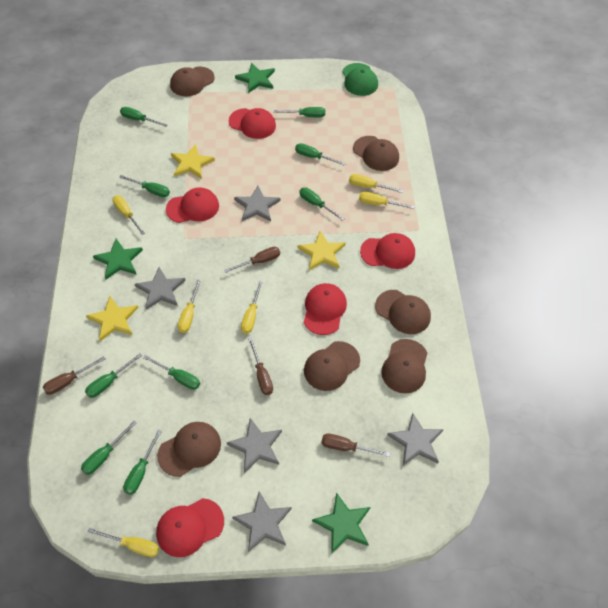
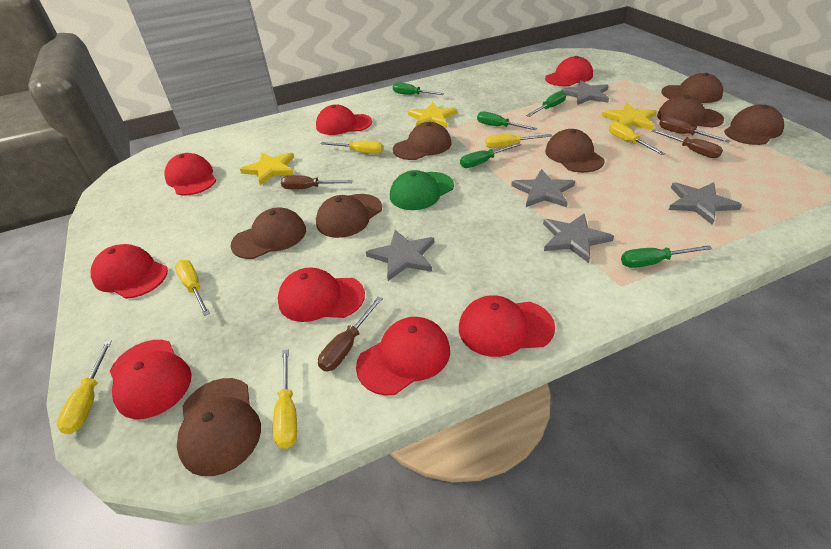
brown cap: [157,422,221,477] [170,67,215,96] [304,341,360,391] [353,136,399,171] [375,290,431,334] [381,339,427,393] = 6 -> [177,378,261,476] [230,208,306,259] [316,194,382,238] [393,122,452,160] [545,129,605,173] [657,95,724,127] [661,73,723,103] [724,105,784,145] = 8
green screwdriver: [81,420,137,475] [85,353,142,398] [119,175,170,197] [120,107,167,127] [123,430,162,495] [143,355,200,390] [274,107,325,118] [295,143,346,166] [299,187,345,221] = 9 -> [393,82,445,95] [460,143,521,168] [477,111,537,130] [526,91,566,117] [621,245,713,268] = 5
green star: [93,239,143,280] [235,63,275,93] [312,492,370,554] = 3 -> none = 0
red cap: [156,498,224,557] [166,187,219,223] [229,108,276,139] [303,283,347,335] [360,233,415,269] = 5 -> [91,244,168,299] [110,340,192,419] [164,153,216,195] [278,267,365,322] [316,105,372,135] [356,317,450,396] [459,295,555,357] [545,56,593,86] = 8

